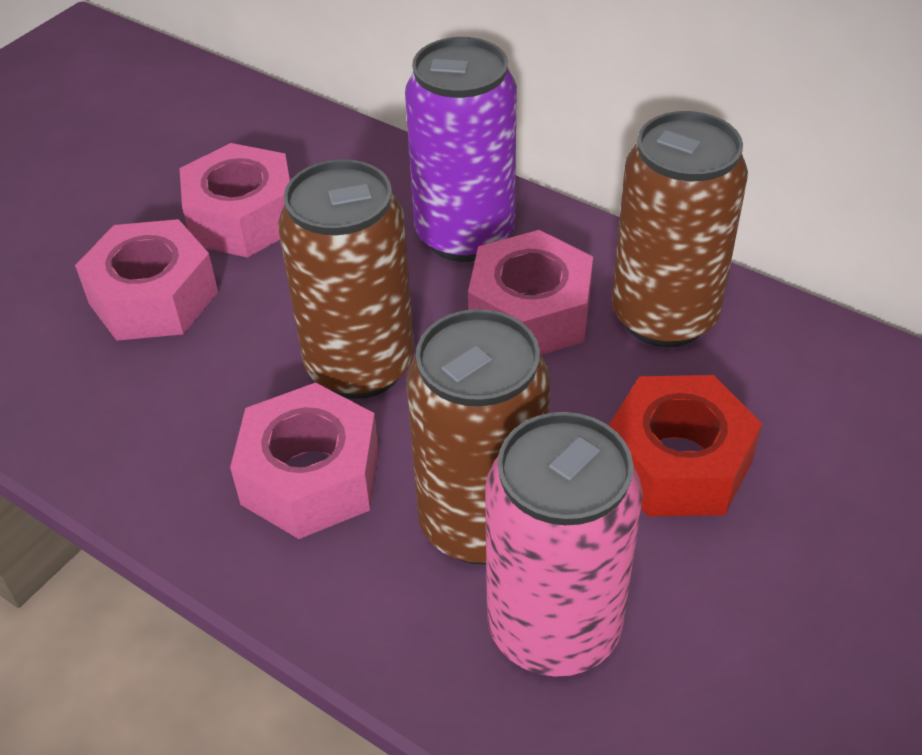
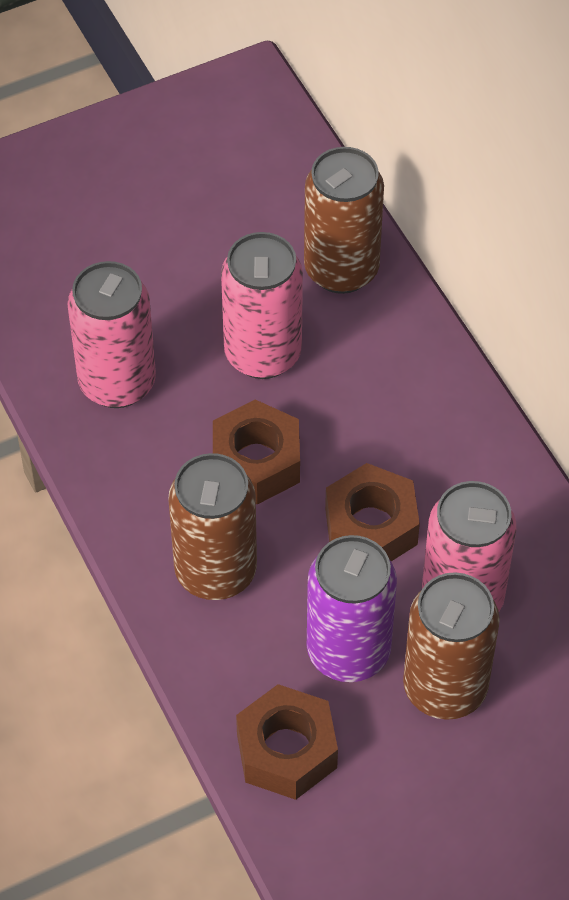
brown nut: none = 0 -> [213,399,300,505] [236,684,338,800] [325,463,420,561] = 3
pink can: [485,412,642,677] = 1 -> [67,261,156,408] [221,232,303,379] [422,481,516,612] = 3
pink nut: [75,219,218,341] [180,143,290,258] [230,383,379,539] [468,230,593,355] = 4 -> none = 0
red nut: [608,375,762,517] = 1 -> none = 0

